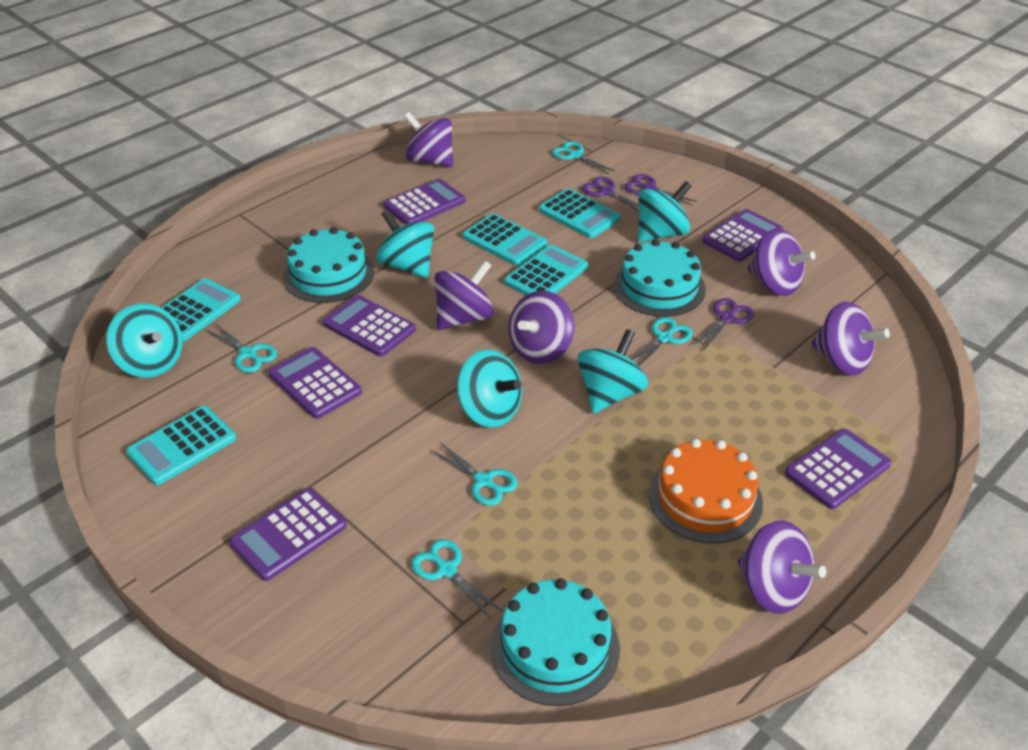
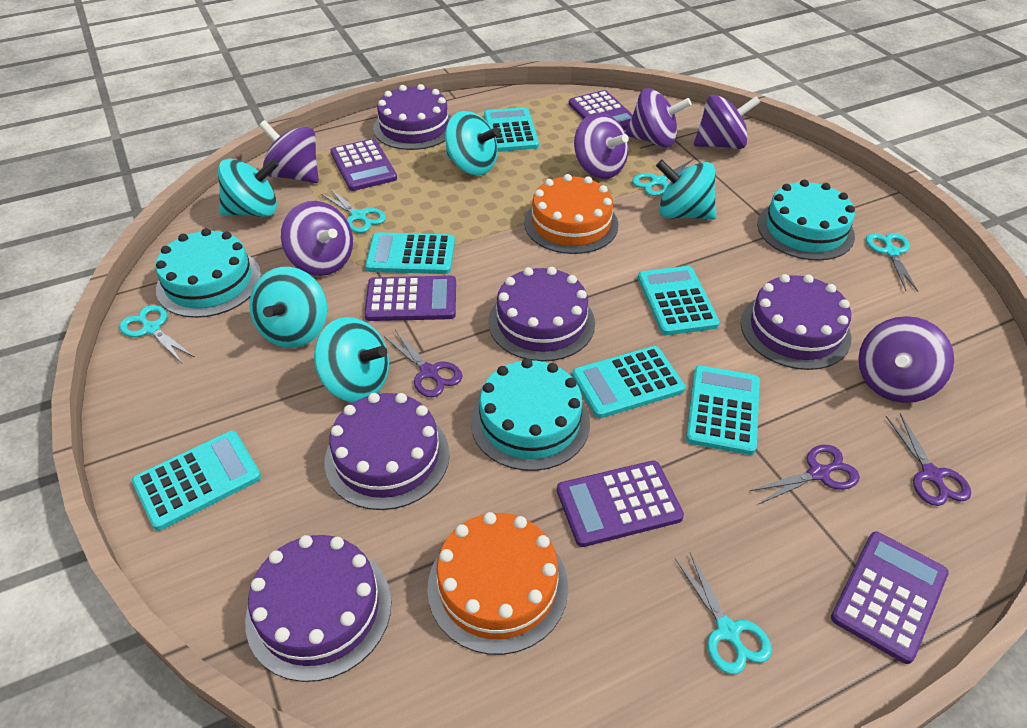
orange cake: [648,439,763,544] = 1 -> [427,512,568,655] [524,174,619,254] = 2
purple cake: none = 0 -> [245,535,392,682] [324,393,450,510] [373,84,452,150] [488,267,595,361] [741,274,851,370] = 5
purple calculator: [229,488,347,581] [268,347,362,419] [323,295,416,357] [384,179,466,225] [702,209,783,261] [785,428,891,509] = 6 -> [331,139,397,191] [364,276,456,321] [557,461,684,547] [569,90,633,130] [831,532,949,664] = 5
turquoise calculator: [126,406,236,485] [161,278,241,341] [463,213,547,266] [504,245,588,295] [539,188,621,238] = 5 -> [132,431,261,531] [365,232,455,274] [484,107,539,152] [572,346,685,418] [638,266,720,335] [686,365,760,455] = 6

